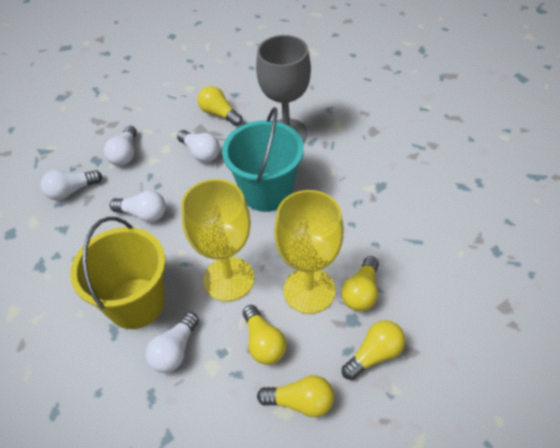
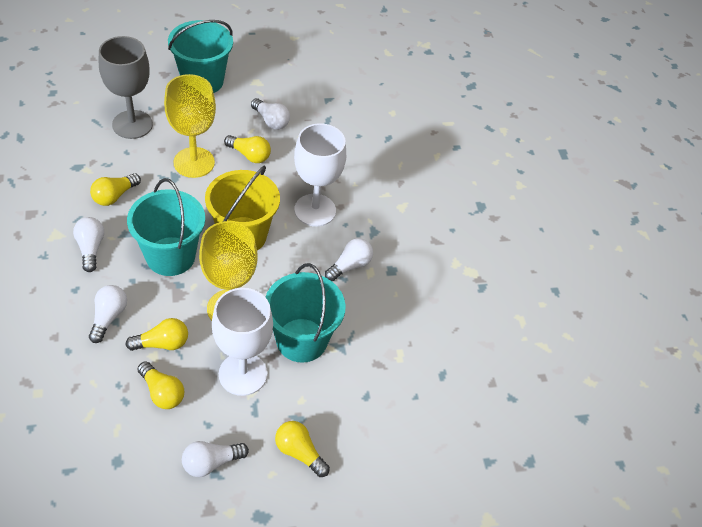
turquoise bucket: [222,107,304,212] = 1 -> [127,178,205,276] [168,20,233,93] [265,263,346,363] = 3
white goblet: none = 0 -> [212,288,273,396] [294,123,346,227] = 2

